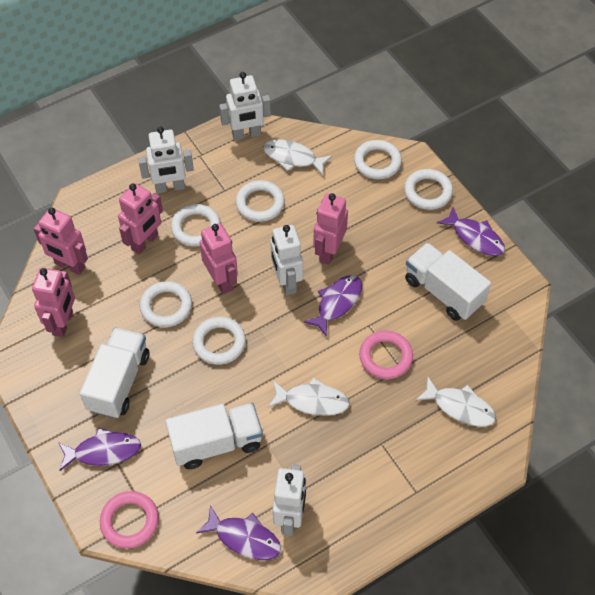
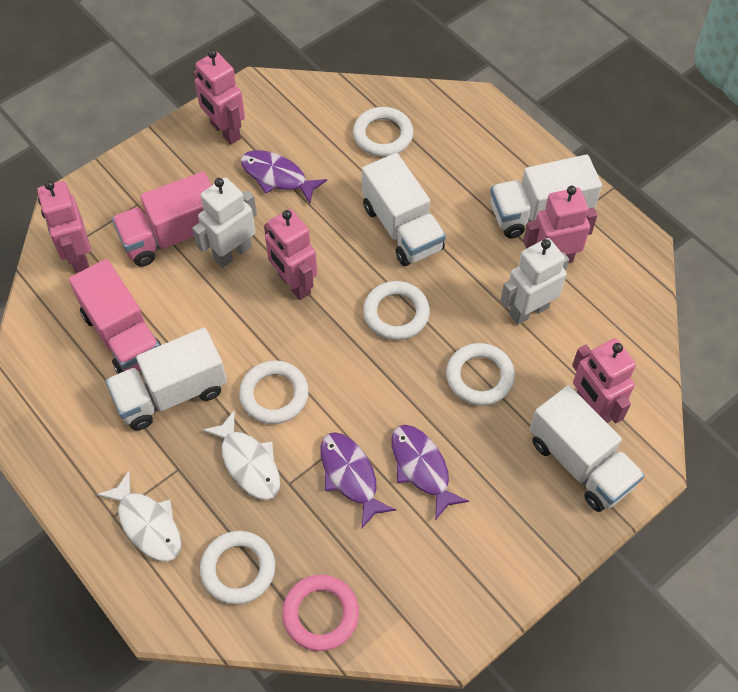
pink ring: [100,491,159,548] [359,330,413,379] = 2 -> [282,574,359,651] = 1
pink truck: none = 0 -> [69,259,162,374] [112,172,212,267] = 2
purple fish: [58,428,141,471] [196,505,281,560] [303,275,362,337] [437,207,505,256] = 4 -> [240,150,327,204] [321,432,396,529] [391,425,469,520] = 3
white fish: [263,139,332,175] [268,378,350,416] [416,376,496,426] = 3 -> [97,471,181,561] [202,410,280,500] = 2
white ring: [140,281,192,327] [171,204,221,247] [192,317,246,365] [236,180,285,222] [354,140,402,179] [404,169,453,210] = 6 -> [200,531,275,605] [239,361,309,424] [353,107,413,157] [363,281,430,340] [446,343,515,406] = 5
white robot: [138,126,194,193] [219,72,271,141] [271,225,303,295] [272,464,306,536] = 4 -> [192,177,257,268] [500,238,569,325] = 2
white truck: [80,327,149,419] [165,403,263,469] [405,242,491,321] = 3 -> [105,328,227,431] [362,153,446,266] [490,154,602,239] [530,385,645,512] = 4

